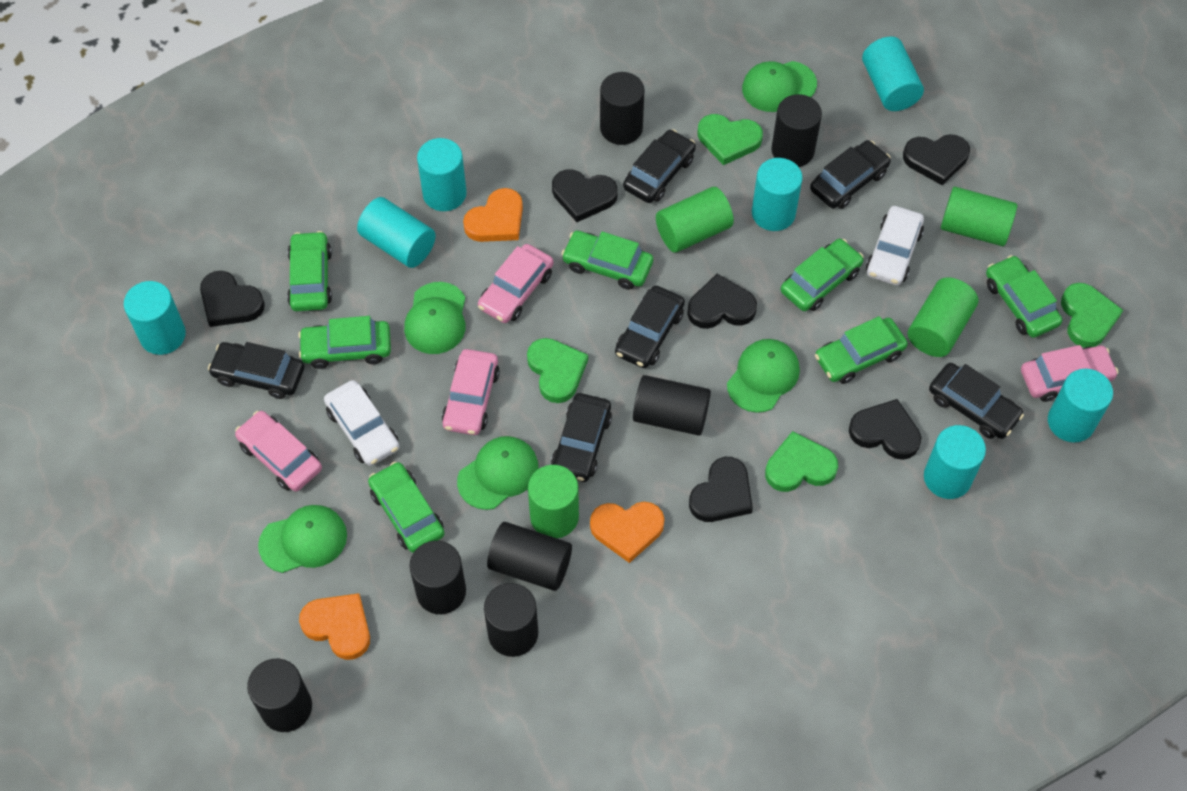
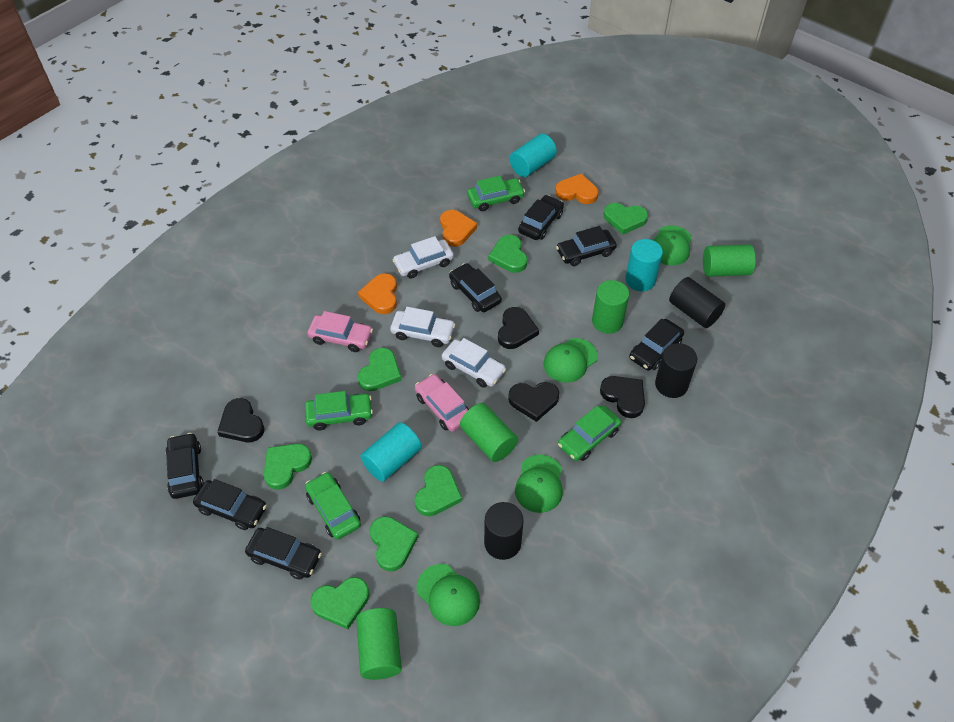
black car: [208,342,304,399] [551,393,612,482] [615,285,685,368] [623,129,696,203] [810,140,891,209] [929,363,1024,439] = 6 -> [166,433,204,499] [193,479,267,530] [245,527,322,580] [449,263,502,312] [518,195,564,240] [556,226,617,266] [629,319,684,371] = 7
black cylinder: [247,658,312,732] [410,541,466,614] [484,583,538,657] [487,522,572,591] [600,72,644,145] [633,375,711,436] [772,94,822,167] = 7 -> [484,502,523,560] [655,343,697,398] [669,277,725,328] = 3
black heart: [200,271,265,327] [552,170,618,222] [687,274,757,329] [689,457,753,522] [849,399,921,460] [903,134,970,185] = 6 -> [217,398,265,442] [498,307,539,349] [508,382,559,422] [600,376,645,418] = 4
green cap: [258,505,347,573] [404,282,465,354] [457,436,539,510] [727,339,800,413] [742,61,817,112] = 5 -> [416,564,480,626] [515,455,563,513] [543,338,598,383] [653,225,692,265] = 4
green car: [287,231,332,311] [298,316,391,369] [368,462,445,553] [561,231,653,290] [781,239,864,311] [815,316,908,384] [986,255,1062,338] = 7 -> [305,391,373,430] [305,472,361,540] [467,176,525,211] [558,405,621,461] = 4
green heart: [527,338,588,403] [698,114,763,165] [765,431,838,492] [1061,283,1123,347] = 4 -> [264,444,312,490] [310,577,369,629] [358,348,402,391] [370,516,419,572] [414,465,462,516] [488,235,527,273] [603,203,648,235] = 7
pink car: [235,411,322,492] [442,349,500,435] [478,244,554,323] [1021,345,1118,402] = 4 -> [307,311,373,352] [415,374,469,432] = 2
turquoise cylinder: [124,281,186,355] [357,197,436,268] [417,138,467,211] [752,158,803,231] [862,36,924,111] [924,425,986,499] [1048,369,1113,442] = 7 -> [360,422,422,482] [510,134,557,177] [625,239,663,291] = 3
white car: [324,380,400,466] [866,206,924,285] = 2 -> [390,307,456,347] [392,236,454,279] [442,338,506,388] = 3

